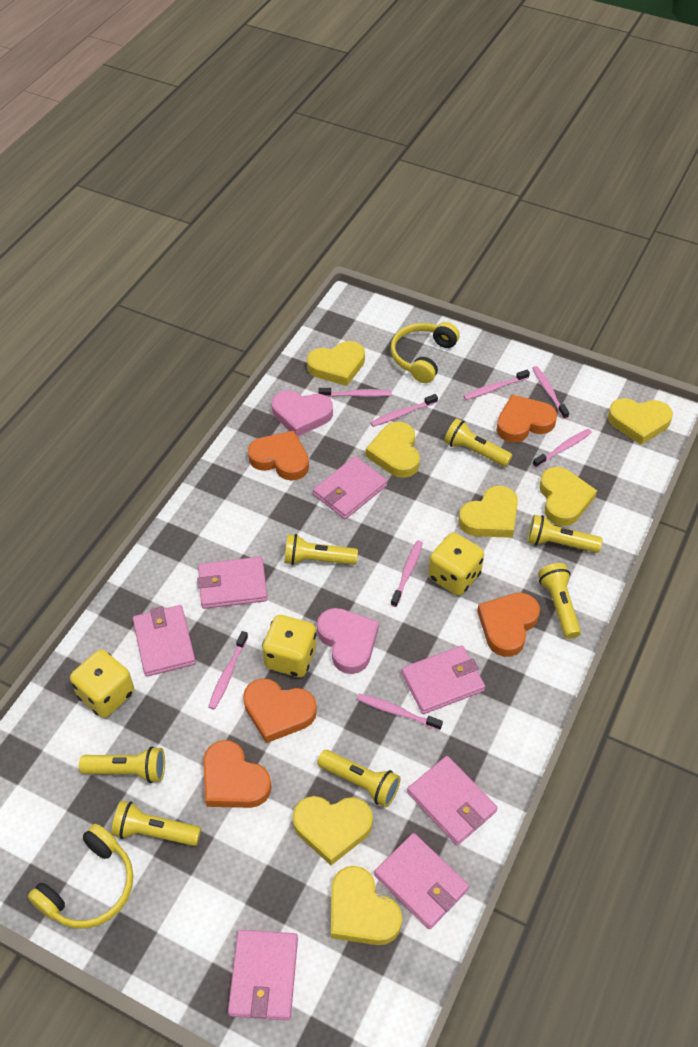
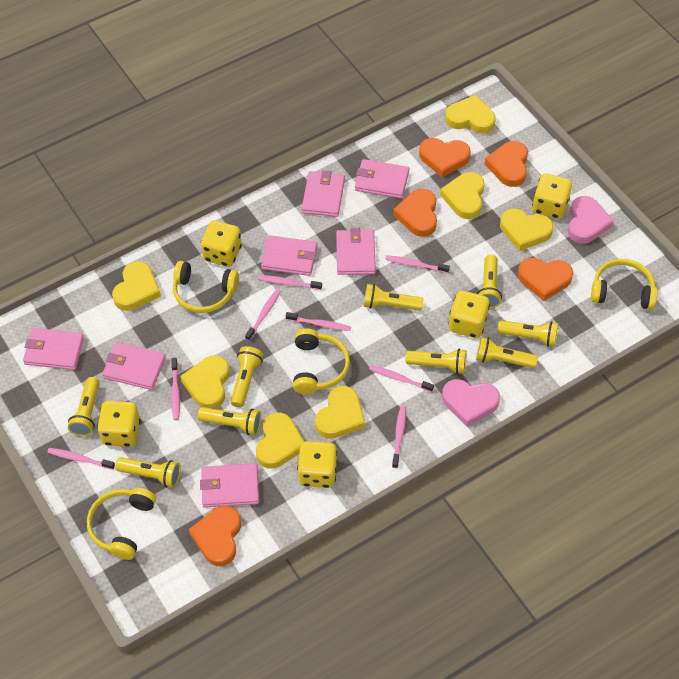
yellow dice: [70,650,134,718] [262,615,316,677] [428,532,484,596] = 3 -> [97,401,141,447] [201,221,242,267] [297,441,337,488] [448,291,490,338] [532,173,572,219] = 5
yellow flashlight: [79,746,165,783] [111,801,201,846] [284,534,358,565] [317,750,400,807] [444,418,513,467] [527,514,602,553] [538,563,581,639] = 7 -> [68,377,100,437] [116,457,181,488] [198,407,261,435] [231,346,263,408] [364,284,423,310] [405,348,467,374] [476,337,538,368] [477,254,502,309] [497,320,559,347] = 9
yellow headphones: [28,824,133,929] [391,322,460,383] = 2 -> [87,488,156,560] [173,261,239,313] [293,328,350,394] [591,259,658,310] = 4

